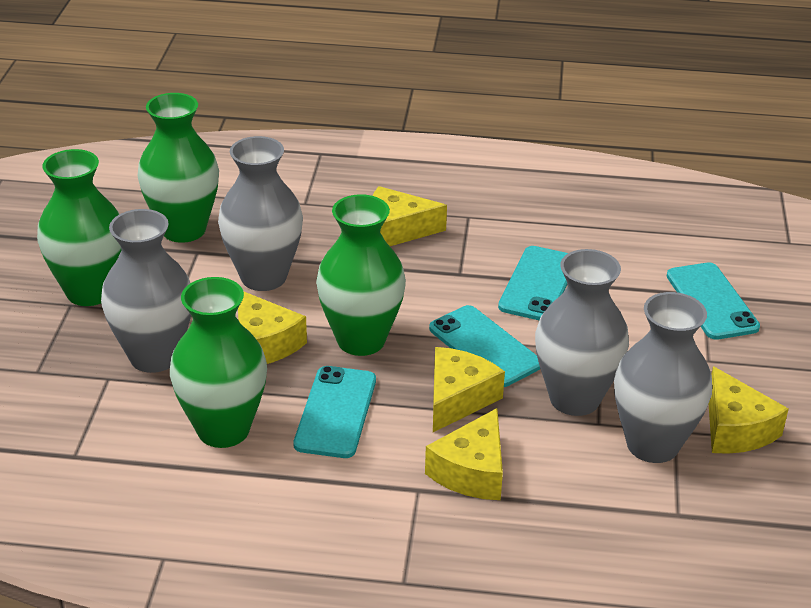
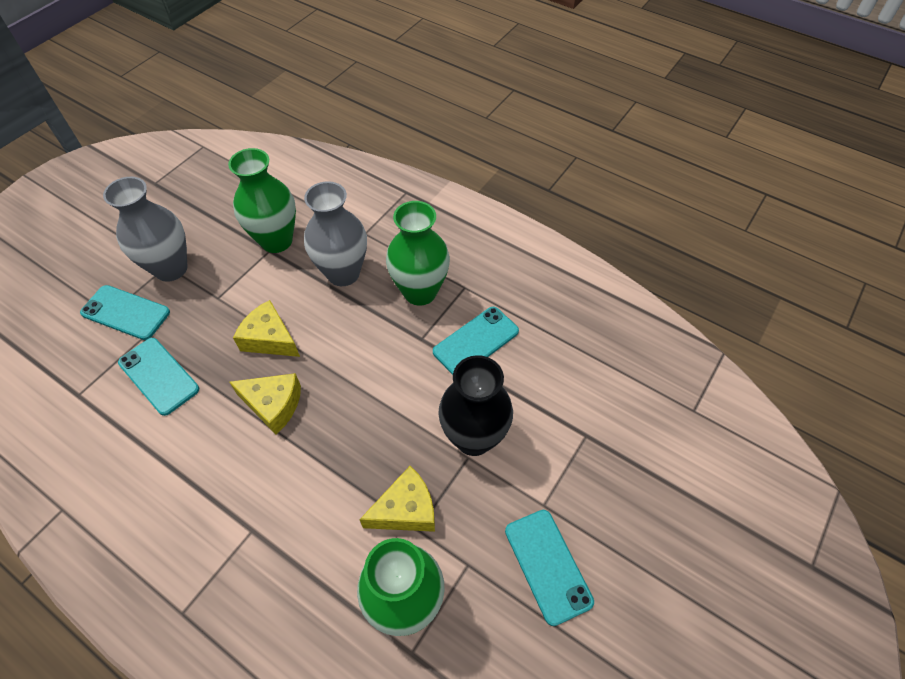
black vase: none = 0 -> [438,355,513,456] = 1
green vase: [37,149,121,306] [138,93,219,243] [170,277,267,448] [316,194,406,356] = 4 -> [228,148,296,253] [357,538,445,636] [386,201,450,306] = 3
grey vase: [101,209,191,373] [218,136,303,291] [535,249,629,416] [614,292,712,463] = 4 -> [103,177,188,282] [304,181,367,286] = 2
yellow cheese: [238,292,307,364] [373,186,447,246] [425,408,503,500] [433,347,505,432] [709,366,788,454] = 5 -> [229,373,301,435] [233,300,300,357] [359,466,435,532] = 3

